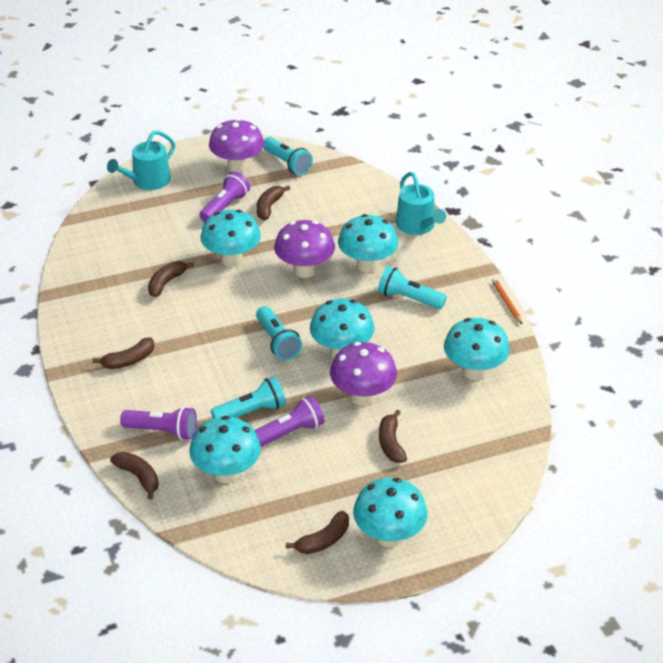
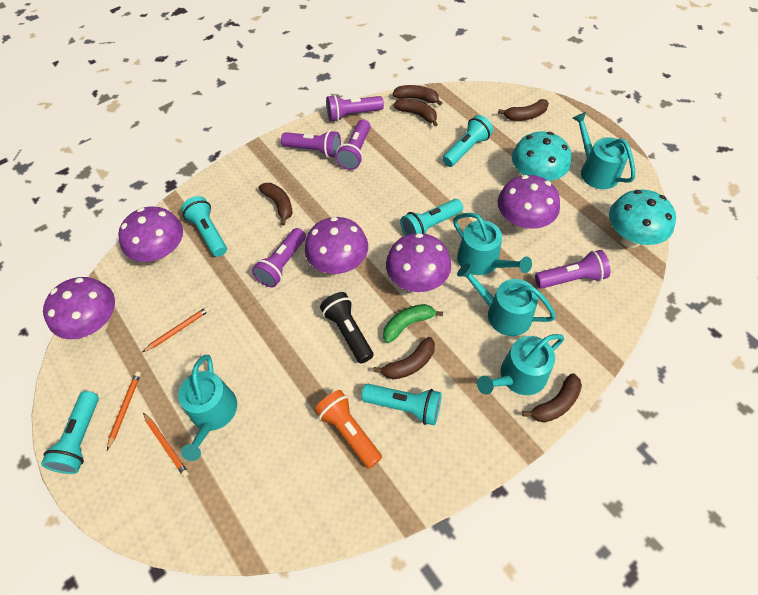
black flashlight: none = 0 -> [320,292,374,363] = 1
green banana: none = 0 -> [383,304,443,343] = 1
orange flashlight: none = 0 -> [314,390,382,469] = 1
orange pencil: [492,278,522,324] = 1 -> [107,372,141,450] [143,307,210,352] [143,413,189,477] = 3
purple flashlight: [120,406,197,440] [200,172,250,222] [254,396,324,447] = 3 -> [252,228,306,287] [281,130,341,158] [326,95,384,122] [336,119,370,170] [535,250,611,289] = 5
purple mushroom: [209,118,264,173] [274,220,335,278] [330,342,397,406] = 3 -> [43,277,115,339] [118,207,183,263] [305,217,368,275] [386,233,451,292] [498,175,560,232] = 5
turquoise flashlight: [211,376,286,419] [256,306,302,360] [263,137,313,175] [378,266,447,309] = 4 -> [41,391,99,474] [181,196,227,257] [361,384,442,426] [400,199,463,236] [442,115,493,167] = 5
turquoise mushroom: [189,416,261,483] [201,210,261,267] [310,299,375,358] [338,214,398,273] [353,478,428,547] [444,318,510,380] = 6 -> [512,131,571,181] [609,190,676,248] = 2
turquoise watering can: [107,130,175,190] [396,172,446,235] = 2 -> [178,355,237,461] [453,213,532,275] [457,263,556,336] [477,334,564,395] [572,112,635,189] = 5

